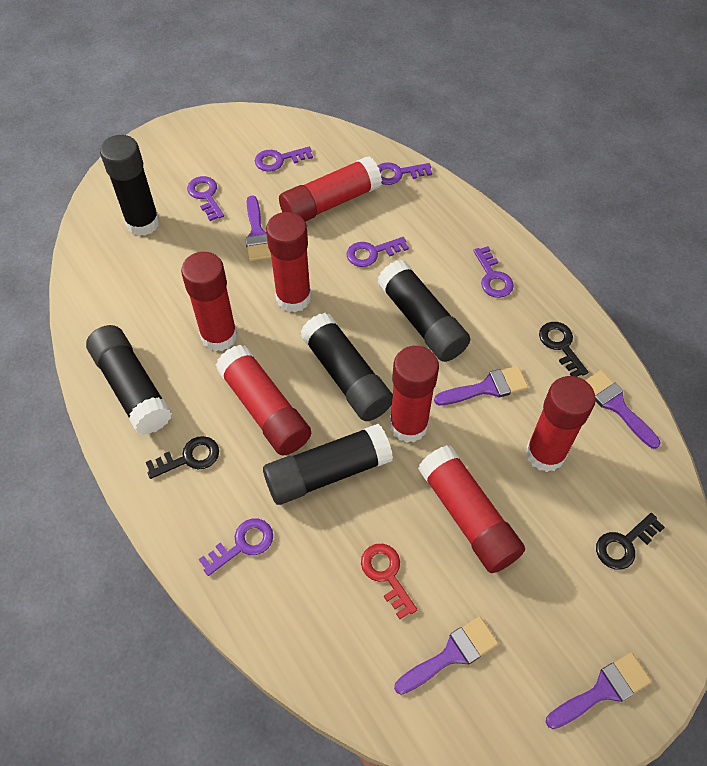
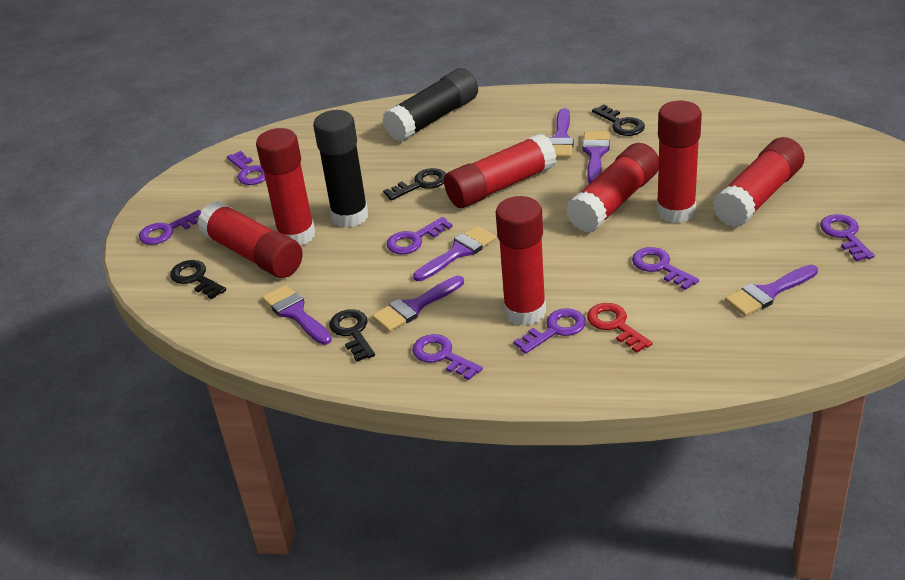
black glue stick: [86,325,172,435] [100,135,160,236] [263,424,393,505] [300,313,393,421] [377,260,471,362] = 5 -> [313,110,368,228] [383,68,478,142] = 2
black key: [146,436,219,479] [539,322,588,377] [596,513,665,570] = 3 -> [170,260,226,299] [329,309,375,362] [383,168,446,200] [592,104,645,136] = 4
purple brush: [245,196,271,261] [394,616,498,695] [434,366,528,405] [546,653,652,729] [585,370,661,449] = 5 -> [262,285,332,345] [372,276,464,332] [413,226,496,281] [549,108,574,158] [582,131,610,184] [725,265,818,316] = 6
purple key: [187,176,224,221] [199,519,273,576] [255,147,313,172] [347,237,409,267] [378,162,432,185] [473,246,514,298] = 6 -> [139,210,201,245] [227,151,266,185] [387,217,453,254] [412,334,483,380] [514,308,586,354] [632,247,699,290] [820,214,874,261] = 7

